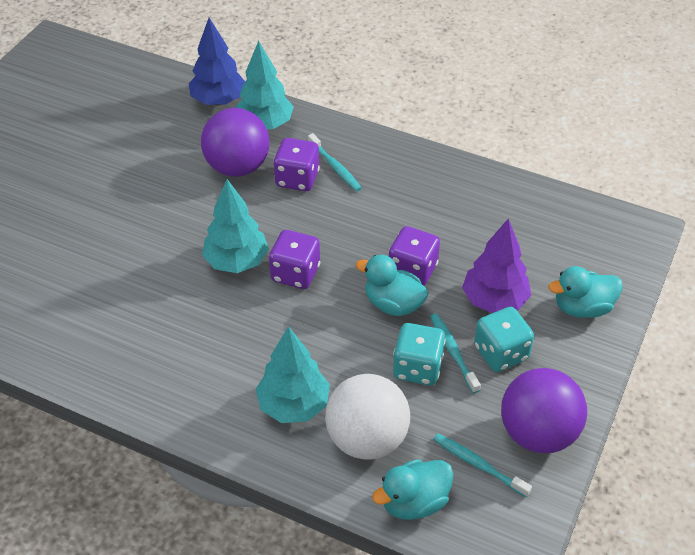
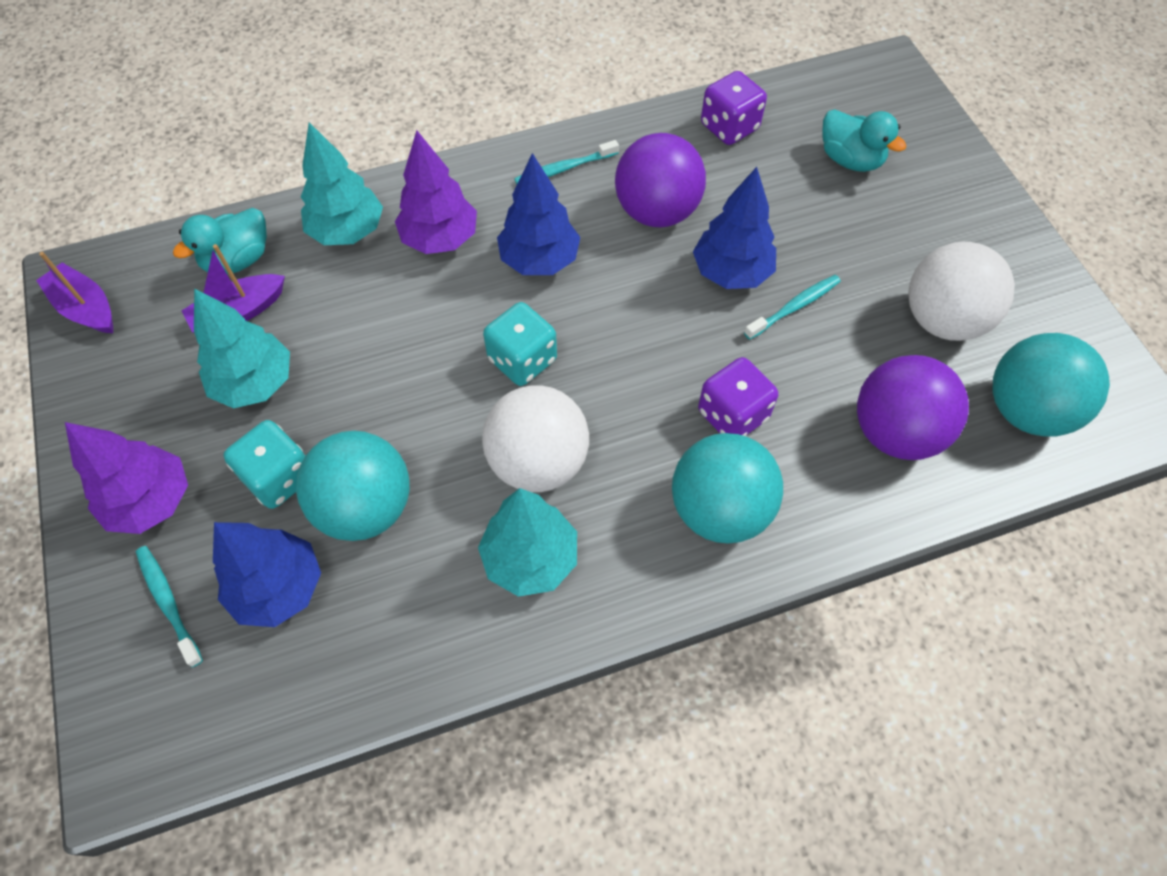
blue tree: [189,18,245,105] = 1 -> [213,522,321,627] [497,153,580,275] [693,167,776,289] = 3
purple boat: none = 0 -> [36,252,113,333] [182,244,285,333] = 2
purple dice: [269,230,320,289] [273,138,320,191] [389,226,440,286] = 3 -> [698,357,778,436] [701,71,767,145] = 2
purple tree: [462,218,531,313] = 1 -> [65,422,188,534] [395,130,477,254] = 2
turquoise ball: none = 0 -> [296,431,410,541] [672,433,783,544] [993,333,1110,437] = 3
turquoise duck: [356,255,429,316] [372,459,453,520] [548,266,623,318] = 3 -> [173,208,267,274] [822,109,906,172] = 2
white ball: [325,374,410,460] = 1 -> [482,385,589,492] [908,242,1015,341] = 2

